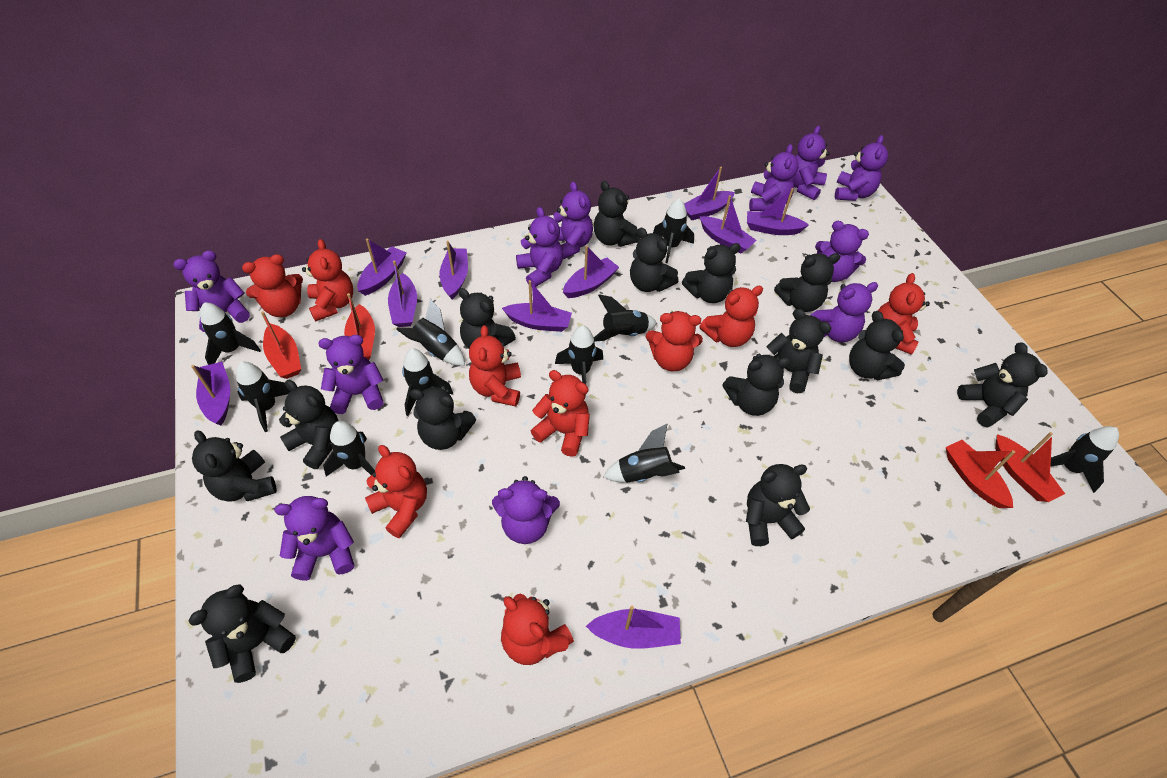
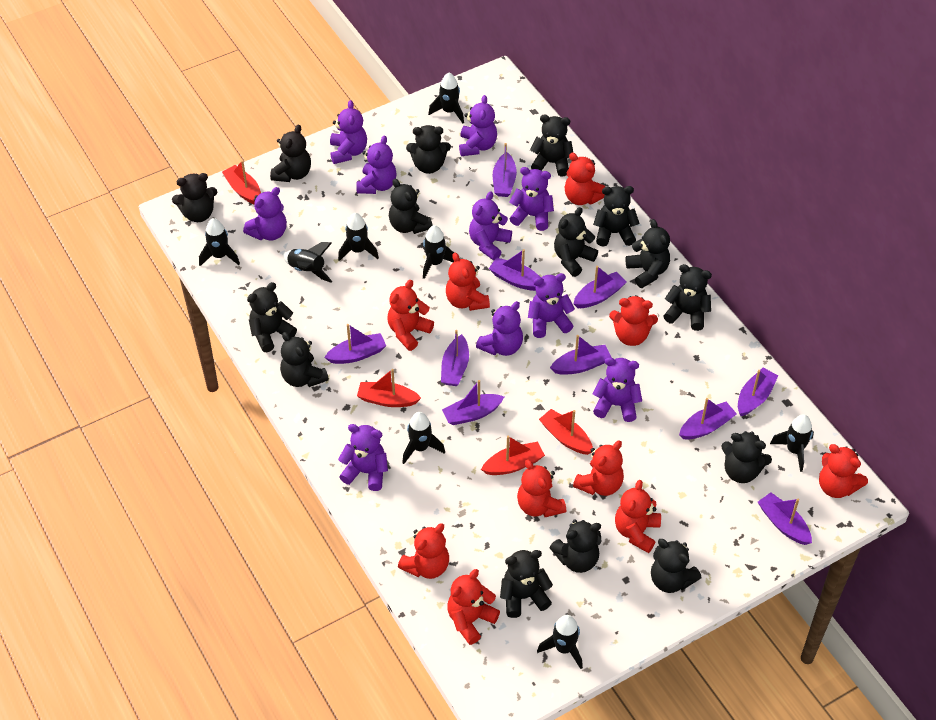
black rocket: [200,302,261,365] [236,362,290,432] [323,421,375,477] [396,298,465,366] [402,349,453,416] [555,326,603,385] [594,294,657,342] [603,424,685,483] [653,198,694,263] [1050,426,1119,493] = 10 -> [199,218,240,266] [283,242,332,283] [338,213,379,261] [402,412,445,464] [423,225,454,279] [428,73,464,123] [537,615,583,669] [770,414,814,472] = 8
black teddy bear: [188,584,296,683] [192,430,277,502] [279,380,339,469] [410,386,476,450] [458,288,516,349] [594,181,640,247] [630,228,679,292] [682,243,741,303] [722,354,791,416] [746,464,810,546] [766,309,832,394] [774,253,840,312] [849,311,905,380] [957,342,1047,428] = 14 -> [172,173,217,222] [247,282,297,352] [270,125,311,182] [280,332,329,387] [389,179,433,234] [406,125,451,174] [500,550,553,618] [530,115,573,177] [550,519,601,573] [554,207,598,277] [593,186,640,247] [625,219,670,288] [651,539,701,593] [664,264,712,331] [721,431,772,483] = 15
purple teddy bear: [174,251,250,332] [274,496,354,581] [318,335,384,414] [492,476,560,544] [516,207,563,287] [553,181,593,259] [749,144,799,211] [792,126,830,200] [811,282,878,342] [815,221,869,282] [835,135,888,201] = 11 -> [243,187,287,241] [330,100,367,164] [338,424,388,491] [356,135,397,194] [459,95,497,156] [469,191,512,261] [476,301,523,356] [509,167,554,231] [528,273,575,338] [592,357,642,422] = 10
red teddy bear: [242,254,303,317] [302,239,353,322] [365,445,427,538] [469,325,521,406] [501,594,574,665] [531,370,590,457] [646,311,703,371] [699,286,763,347] [878,273,930,355] = 9 -> [387,280,434,351] [398,523,449,579] [446,253,490,311] [447,569,500,645] [517,460,566,517] [565,153,605,205] [573,440,624,496] [609,295,658,346] [615,480,661,553] [819,444,868,498] = 10

